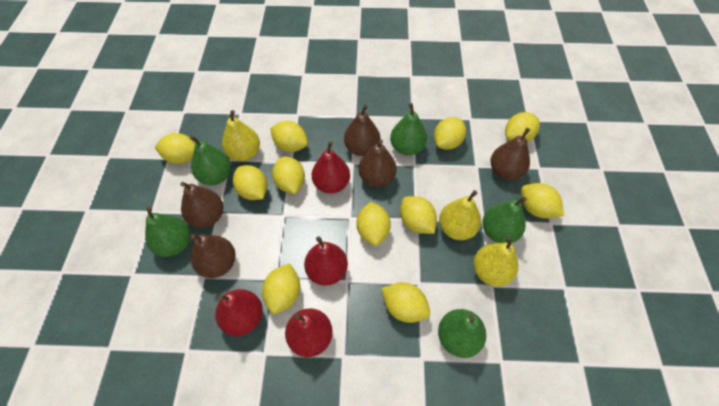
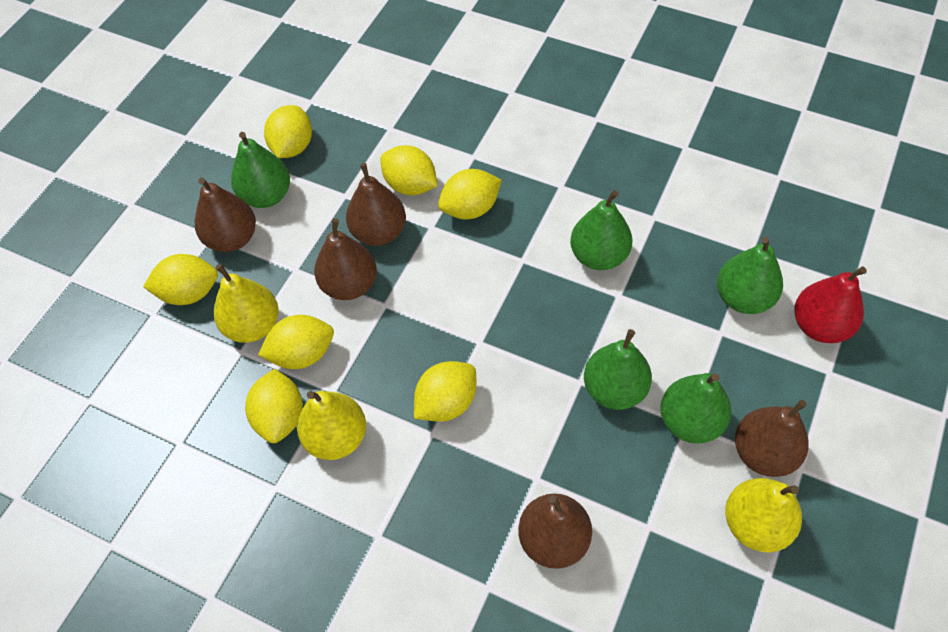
red pear: [215,289,263,336] [285,308,333,357] [304,236,348,286] [312,142,350,194] = 4 -> [794,267,867,343] = 1
yellow lemon: [155,133,195,164] [233,165,268,200] [262,263,300,314] [270,121,308,152] [272,157,305,194] [357,202,391,246] [381,282,430,323] [400,196,437,234] [434,117,466,150] [505,112,540,142] [521,183,564,218] = 11 -> [143,254,218,305] [245,369,303,443] [258,315,334,369] [264,105,312,158] [380,145,437,195] [414,361,476,422] [438,169,502,220] = 7

